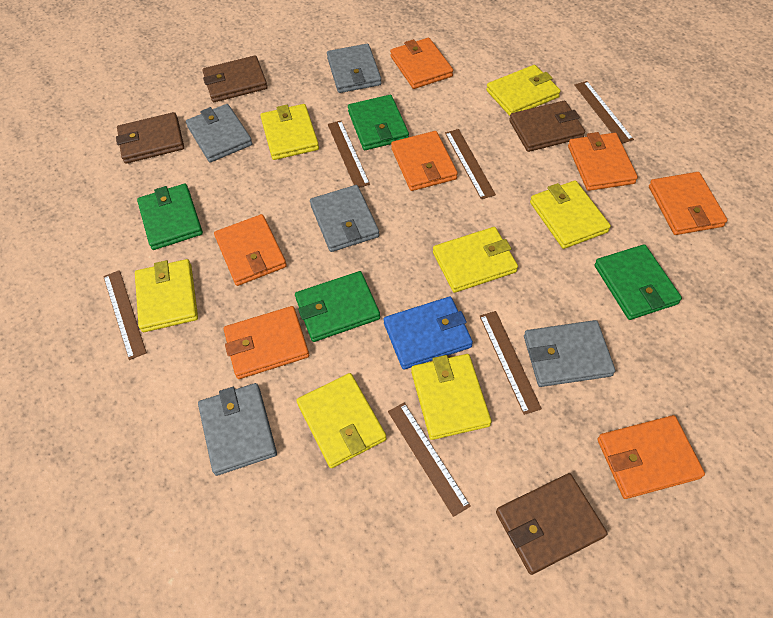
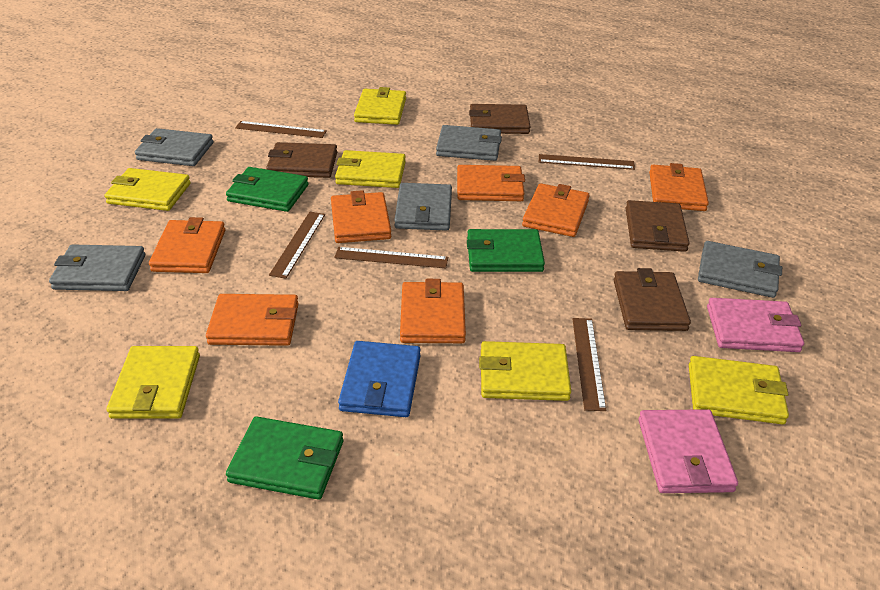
brown ruler: [103,270,147,360] [328,121,370,188] [388,403,471,517] [445,129,496,199] [480,311,542,415] [575,81,634,144] = 6 -> [235,121,327,138] [269,212,325,279] [334,247,448,268] [539,154,635,170] [572,318,607,411] = 5
green wallet: [137,184,203,250] [295,271,380,342] [348,95,409,150] [594,244,682,320] = 4 -> [226,167,309,212] [226,416,344,500] [467,229,545,272] = 3
pink wallet: none = 0 -> [638,409,738,493] [707,298,804,352] = 2
yellow wallet: [135,259,198,332] [260,104,319,160] [296,373,387,468] [411,354,491,440] [433,227,518,293] [486,65,561,116] [530,180,611,249] = 7 -> [104,168,191,211] [107,346,200,419] [335,150,406,188] [354,87,406,125] [479,341,571,401] [689,356,789,425] = 6

